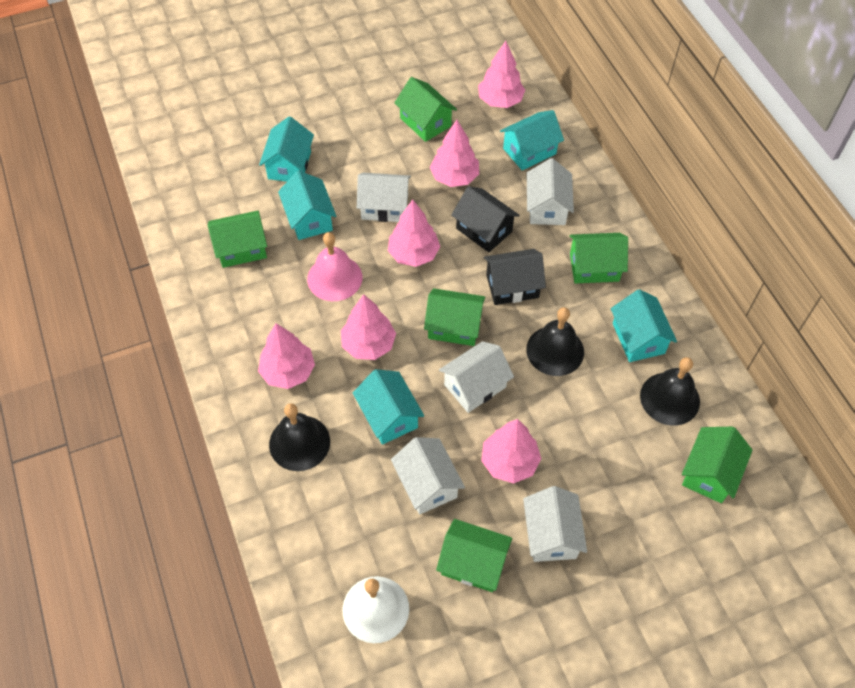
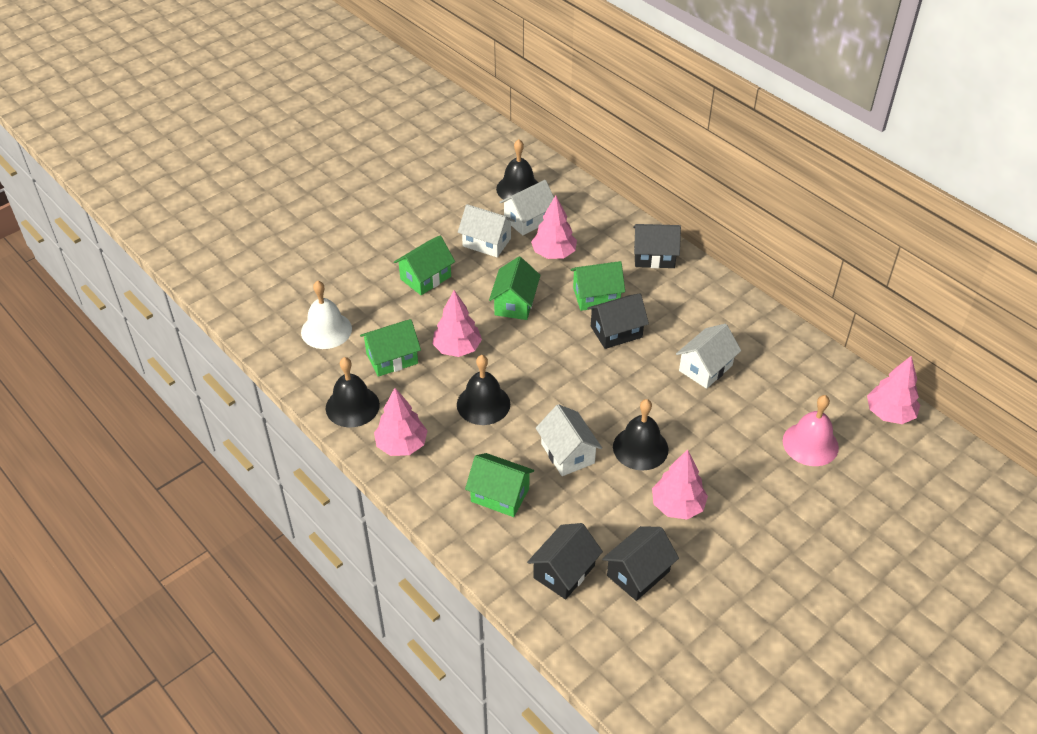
black bell: [269,403,330,471] [526,307,584,376] [640,357,700,426] = 3 -> [326,357,380,427] [457,355,510,425] [496,139,539,201] [613,399,668,471] = 4
black house: [451,186,520,252] [484,249,546,305] = 2 -> [527,523,603,599] [587,294,649,349] [602,526,679,601] [633,224,681,268] = 4
green house: [208,211,267,268] [394,77,457,142] [424,288,485,346] [436,519,512,592] [569,233,628,283] [682,427,753,503] = 6 -> [360,319,421,377] [394,235,455,295] [465,453,534,517] [489,257,540,320] [570,261,625,311] = 5
pink tree: [258,323,315,389] [341,294,396,360] [388,199,440,267] [430,120,479,187] [478,41,525,108] [481,419,541,483] = 6 -> [374,388,428,456] [432,290,482,357] [531,195,577,259] [652,450,708,520] [867,356,920,424] = 5
turquoise house: [259,117,314,182] [278,170,336,240] [353,369,424,445] [500,110,564,170] [611,289,677,362] = 5 -> none = 0
white house: [357,173,411,222] [391,437,465,514] [439,341,514,413] [523,486,587,562] [527,158,574,225] = 5 -> [458,204,515,257] [499,180,554,235] [536,404,602,476] [676,324,741,389] = 4

